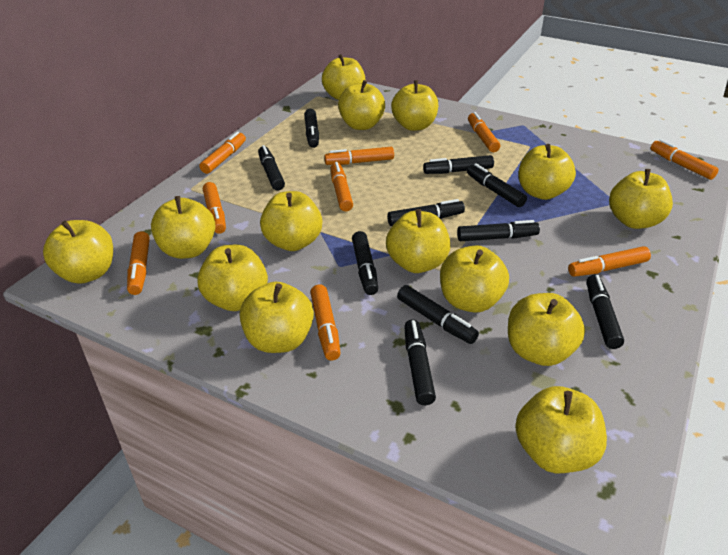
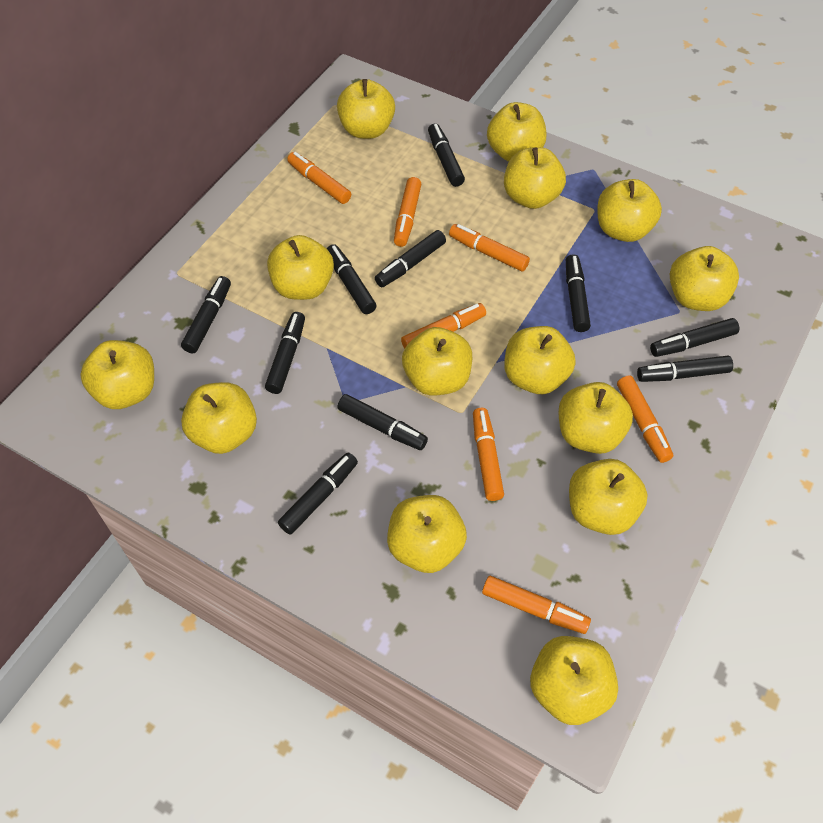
orange marker: [127,231,150,295] [199,132,246,174] [203,182,226,234] [310,285,340,360] [324,147,394,165] [331,162,353,211] [468,112,500,152] [568,246,651,277] [651,139,718,180] = 9 -> [287,152,351,204] [394,177,422,247] [401,303,486,349] [449,224,530,272] [473,408,504,501] [482,576,591,634] [617,375,673,463] = 7

